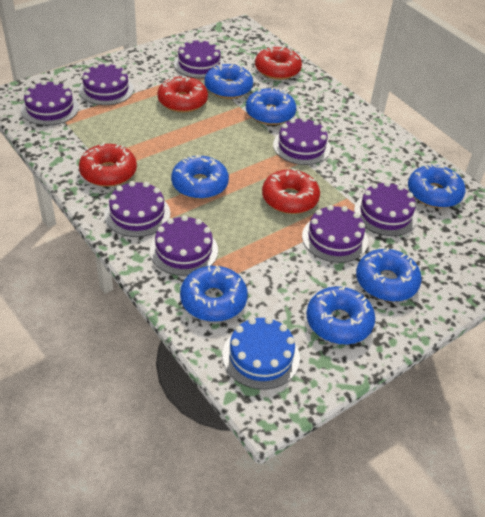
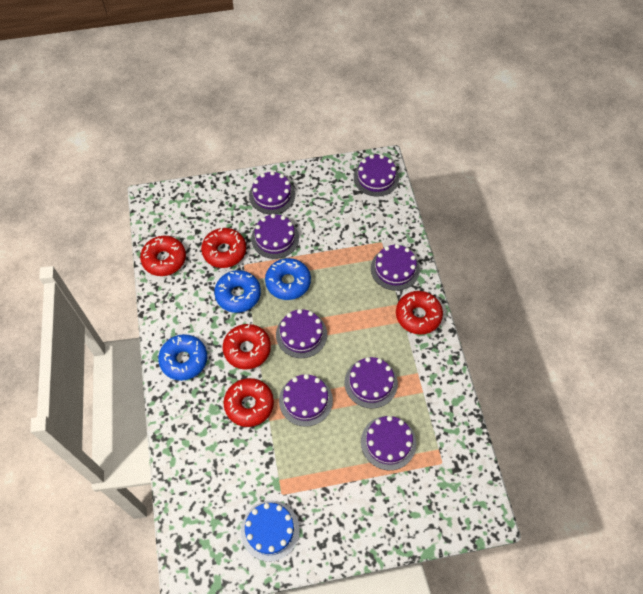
blue donut: [171,155,229,199] [180,266,248,322] [204,64,253,99] [246,88,296,125] [306,285,375,345] [356,247,422,302] [408,164,465,208] = 7 -> [158,334,207,381] [214,270,261,313] [265,258,311,300] = 3
red donut: [79,142,137,187] [157,76,208,113] [255,47,302,80] [262,168,320,214] = 4 -> [140,236,186,276] [201,228,246,268] [223,324,271,369] [223,378,274,427] [396,291,443,334] = 5

